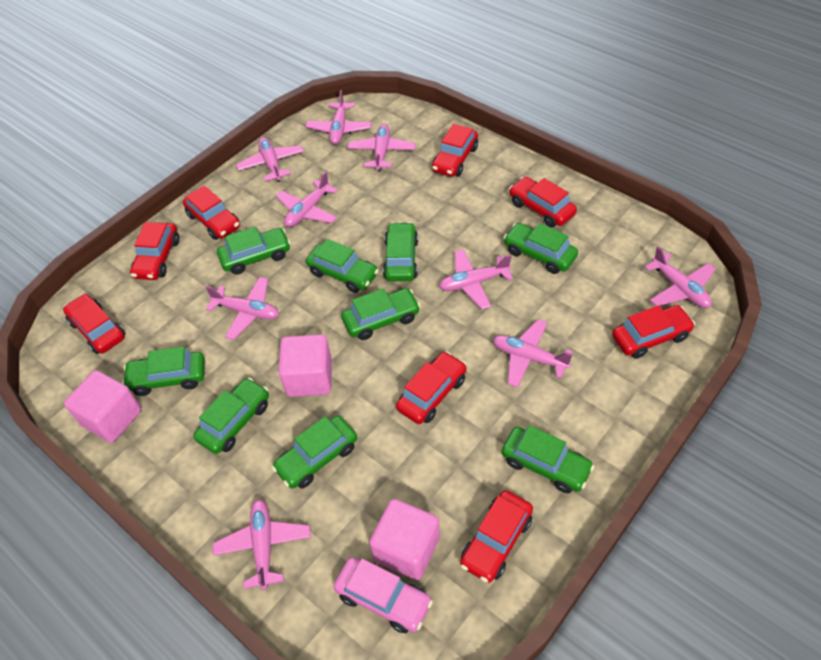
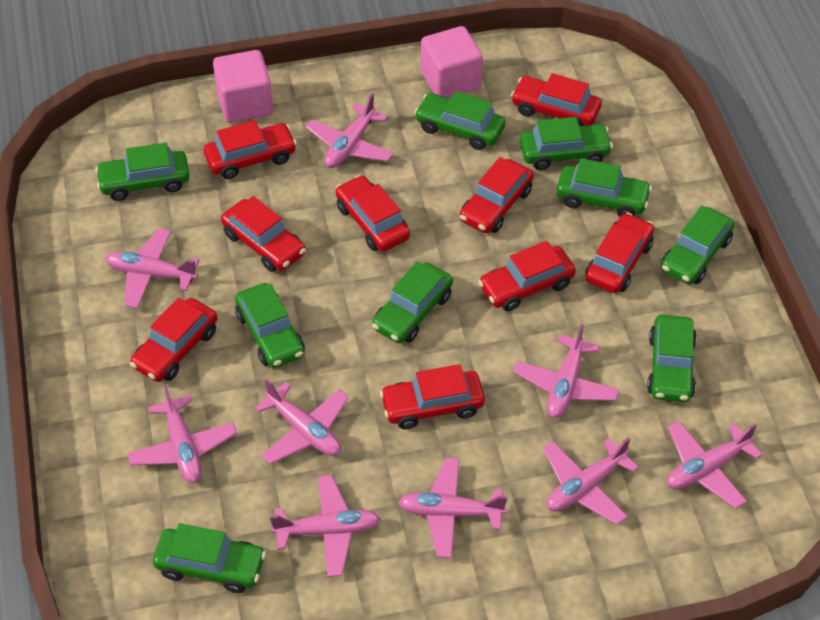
pink car: [333,557,433,633] = 1 -> none = 0
pink cube: [64,370,142,443] [278,334,332,397] [369,499,440,580] = 3 -> [213,50,273,123] [421,26,483,98] = 2
red car: [63,294,125,354] [130,222,179,280] [183,186,240,240] [396,351,467,424] [432,124,478,177] [460,490,533,583] [509,177,577,228] [612,305,695,359] = 8 -> [130,298,218,382] [204,120,297,179] [221,196,306,272] [335,175,410,252] [380,364,485,429] [460,157,534,233] [478,241,576,311] [511,73,602,126] [585,213,654,293] = 9

